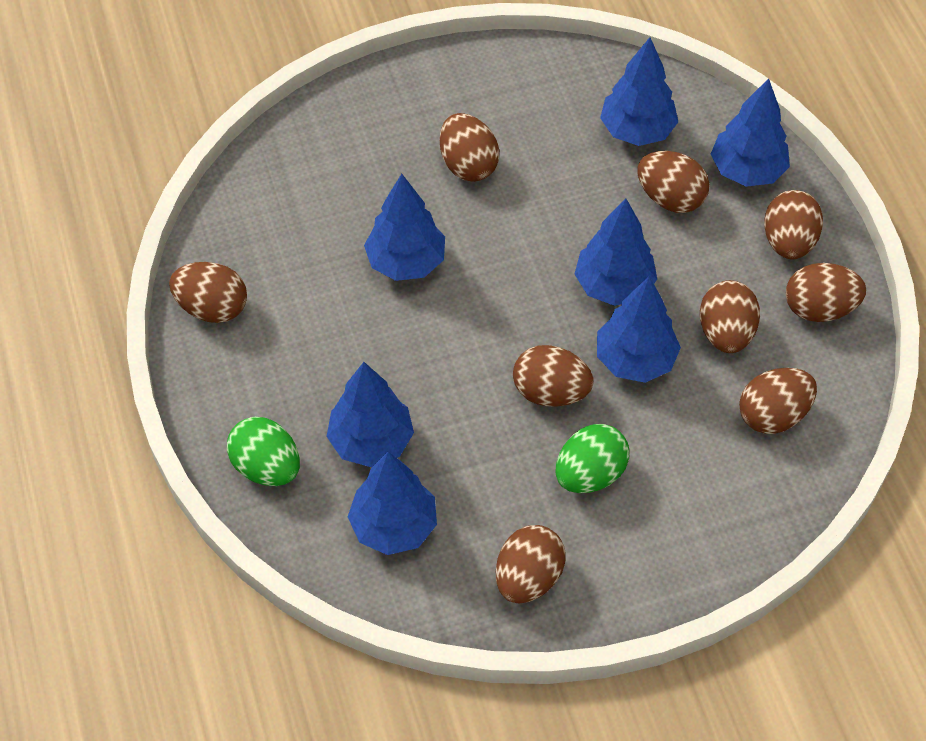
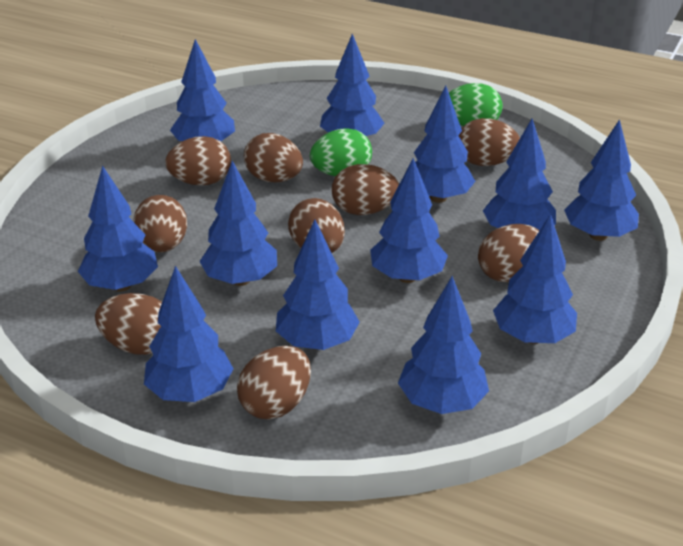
blue tree: [326,362,414,467] [348,451,437,555] [364,174,445,281] [575,198,657,306] [597,276,681,383] [600,37,678,146] [711,78,790,187] = 7 -> [78,165,158,291] [144,266,234,402] [170,39,235,141] [199,161,277,286] [276,220,360,350] [320,34,385,136] [370,158,448,283] [398,276,489,414] [414,86,476,203] [483,119,556,230] [493,214,577,344] [564,119,639,241] = 12

